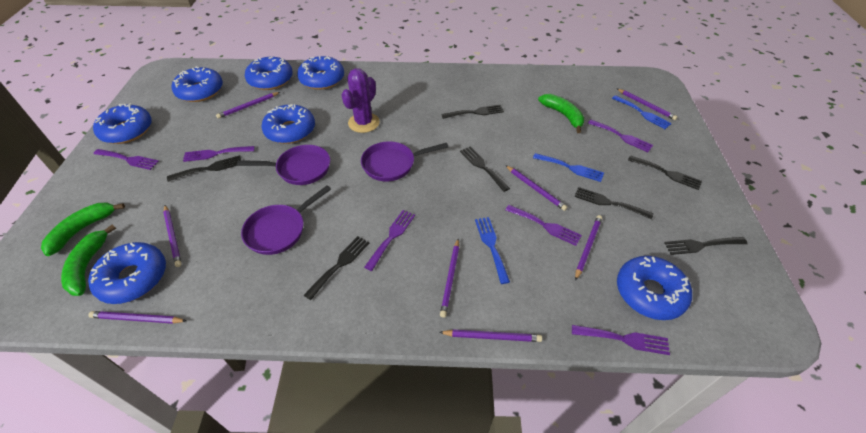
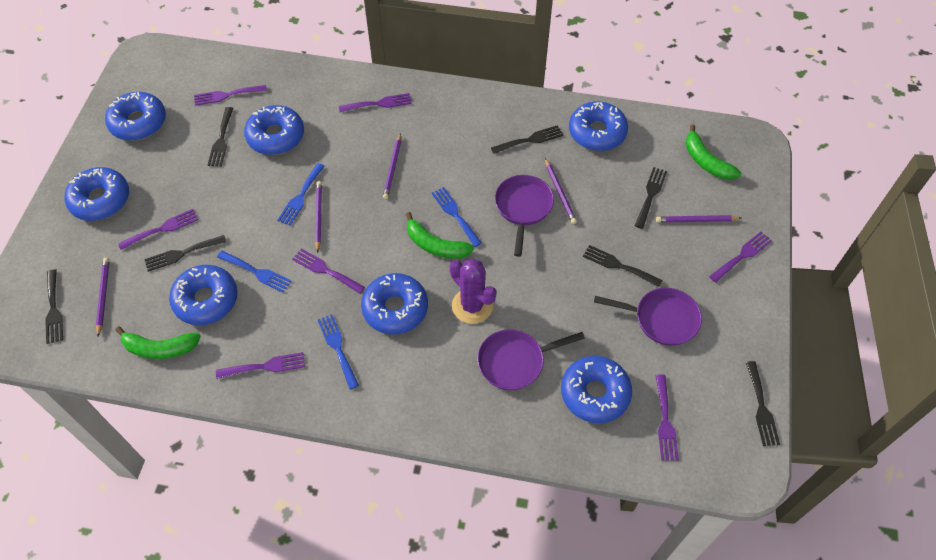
blue fork: [475,217,510,284] [533,153,604,182] [612,95,672,129] = 3 -> [217,250,291,293] [277,163,325,225] [318,314,359,389] [432,187,482,247] = 4
purple fork: [93,149,159,170] [183,146,255,162] [364,210,415,271] [505,205,582,246] [572,325,670,355] [588,120,653,152] = 6 -> [118,209,198,250] [194,85,267,106] [216,352,305,379] [292,248,365,294] [339,93,412,112] [655,375,679,461] [709,232,772,283] = 7
purple pencil: [88,311,186,324] [163,205,182,267] [216,92,280,119] [439,329,542,342] [440,239,459,318] [505,165,568,211] [575,215,602,281] [617,89,677,120] = 8 -> [96,258,109,337] [315,181,322,253] [383,133,401,199] [545,158,577,224] [656,215,741,223] = 5

